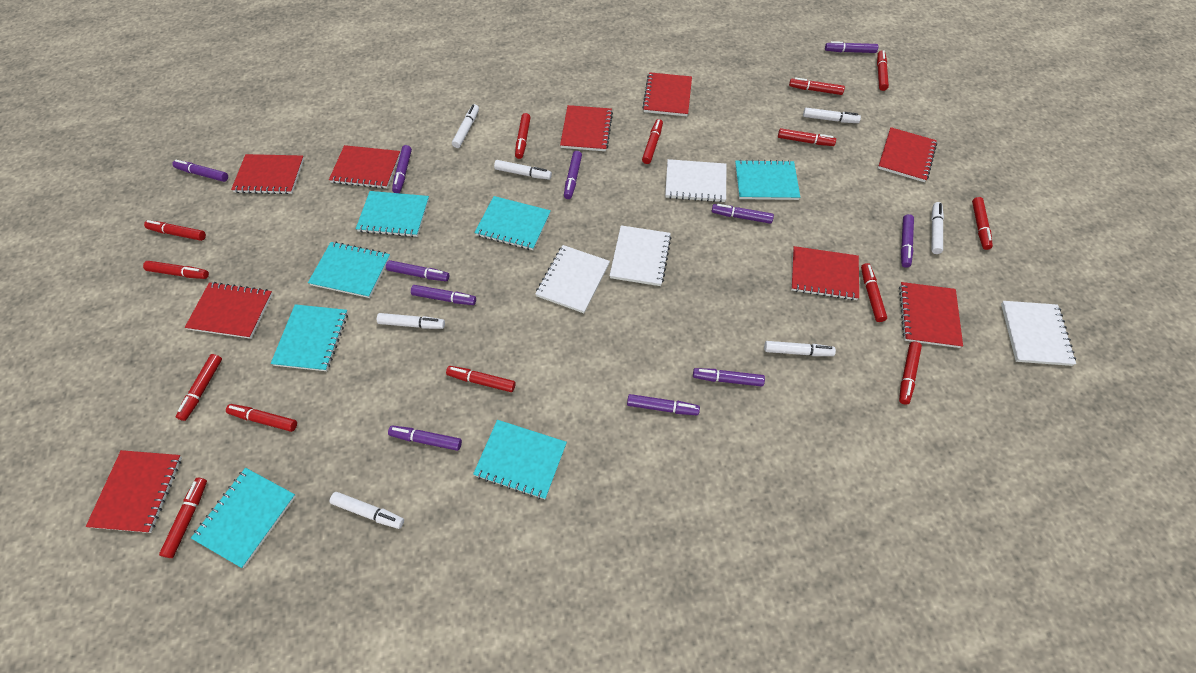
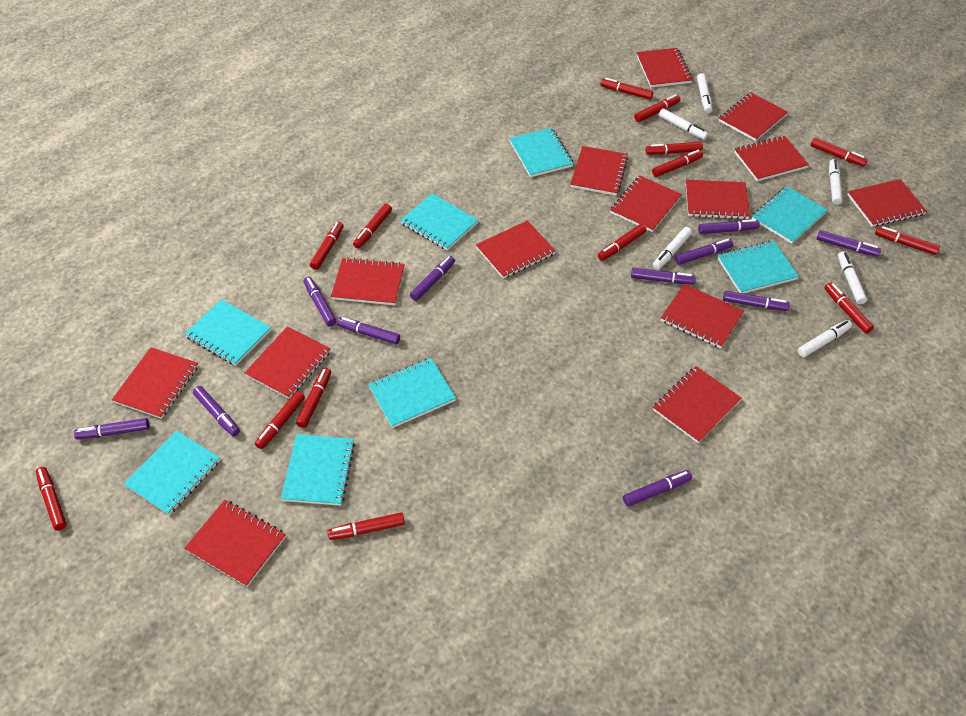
red notebook: [86,450,182,533] [185,282,273,339] [231,154,304,194] [329,145,400,189] [560,105,613,151] [642,72,692,116] [791,246,859,300] [878,127,937,182] [899,282,963,348] = 9 -> [112,347,198,419] [184,500,286,587] [244,327,331,399] [331,257,405,305] [476,220,556,279] [570,146,629,196] [610,176,682,232] [637,48,692,88] [653,366,742,443] [661,284,744,349] [686,180,750,219] [719,93,788,141] [734,136,809,181] [847,179,927,227] = 14
turquoise notebook: [191,468,296,568] [271,304,348,371] [308,242,390,298] [356,191,429,237] [473,420,567,499] [474,196,551,250] [735,159,800,200] = 7 -> [124,430,220,515] [185,299,271,366] [281,434,355,506] [368,358,456,428] [400,193,478,250] [509,128,574,177] [717,241,799,294] [752,186,828,244] = 8
white marker: [330,492,404,529] [377,313,445,329] [452,104,479,148] [494,160,552,180] [764,341,836,356] [803,108,861,123] [931,202,944,254] = 7 -> [653,227,692,270] [659,109,708,140] [697,73,712,113] [798,320,852,357] [829,159,843,205] [838,252,867,304] = 6
white notebook: [535,245,610,313] [609,225,672,286] [665,159,726,203] [1001,301,1076,366] = 4 -> none = 0

